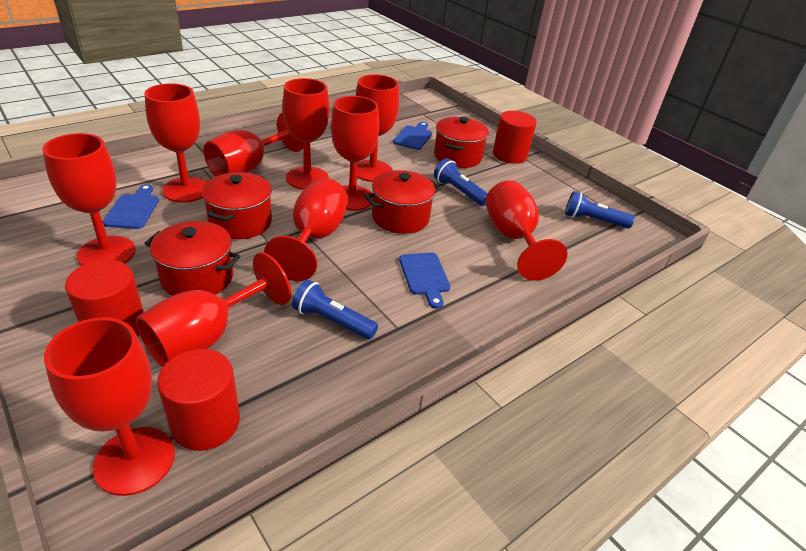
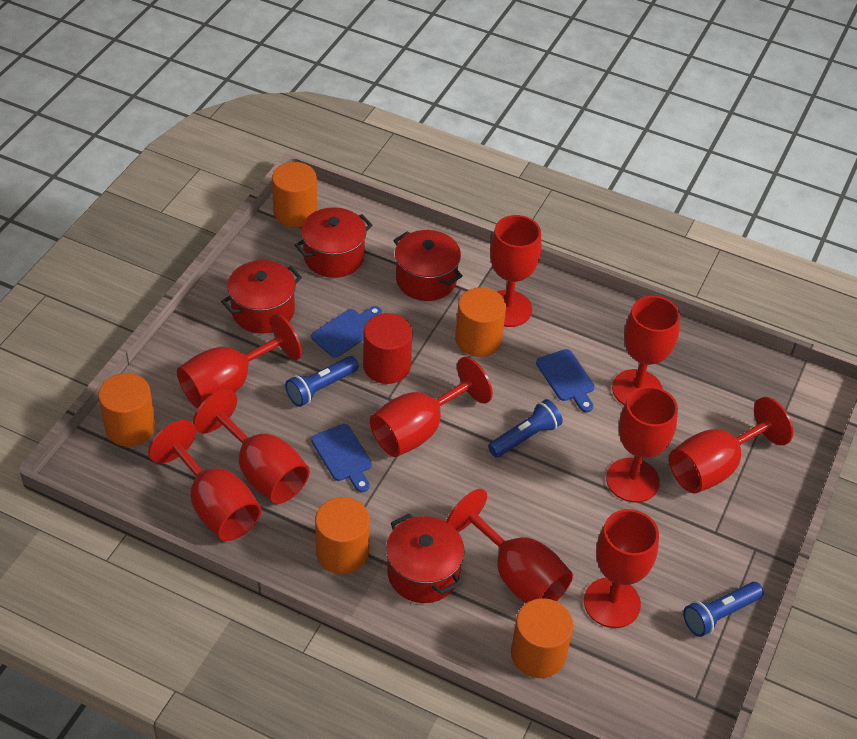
orange cylinder: none = 0 -> [98,373,156,447] [272,162,317,228] [315,497,370,574] [455,287,506,357] [511,598,573,678] = 5
red cylinder: [65,260,144,337] [157,349,240,451] [493,111,537,164] = 3 -> [363,313,413,384] = 1

